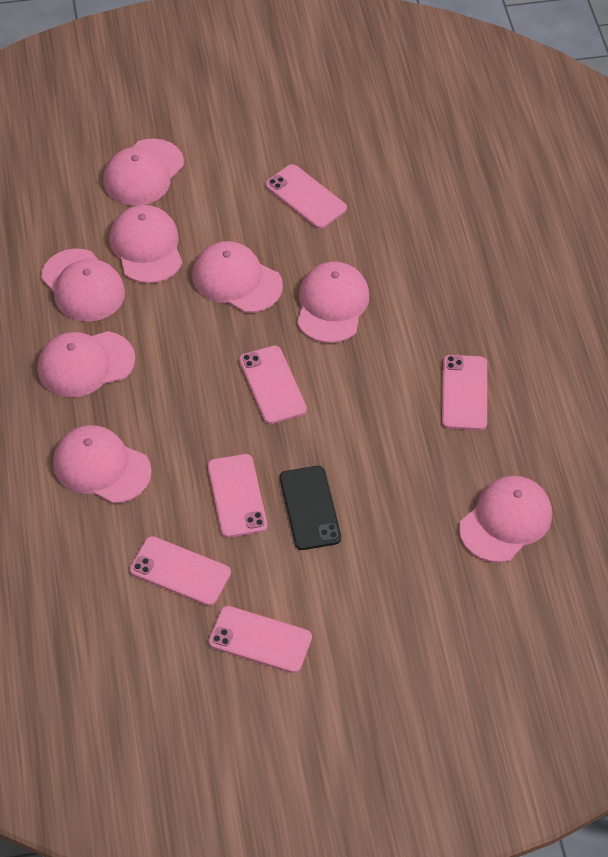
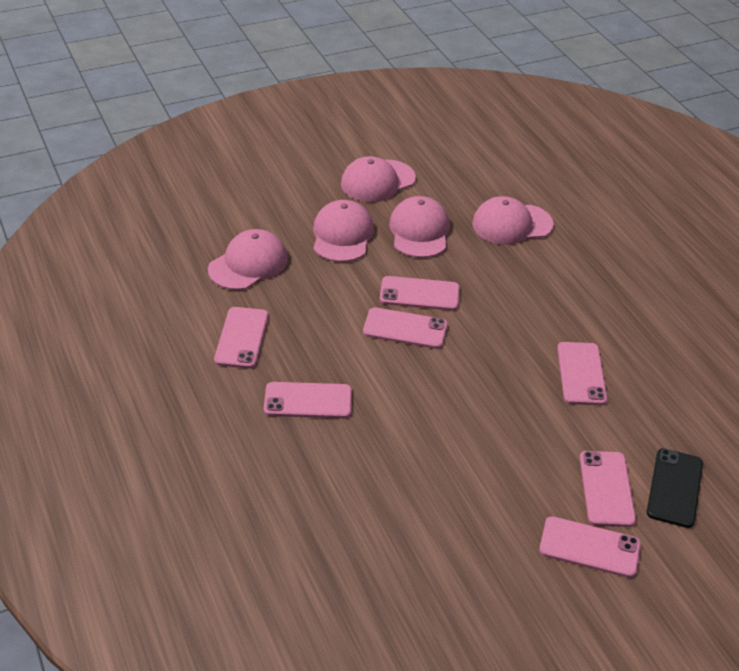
pink cap: [37,331,135,397] [41,249,125,322] [53,425,152,504] [103,139,184,206] [109,205,182,284] [192,241,283,313] [297,262,369,343] [459,476,552,563] = 8 -> [208,229,288,290] [313,200,374,262] [341,156,416,202] [389,196,450,258] [472,196,554,245] = 5
pink phone: [130,536,231,606] [208,454,267,538] [209,606,312,673] [239,346,307,424] [265,164,347,229] [442,355,487,430] = 6 -> [214,307,268,369] [264,382,352,418] [363,307,448,349] [379,276,460,311] [539,516,641,578] [557,342,607,405] [579,451,636,527] = 7

